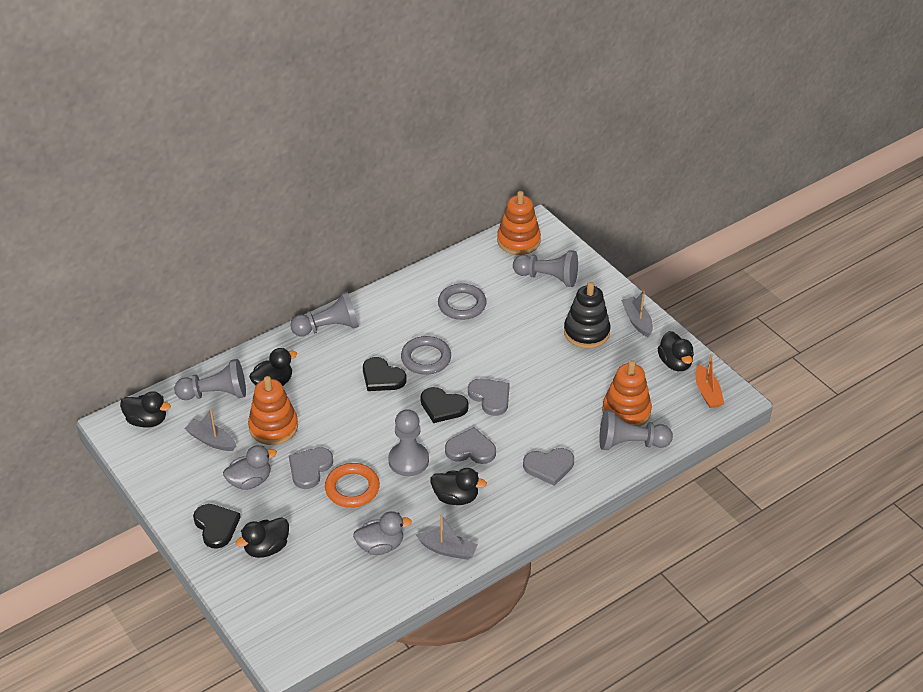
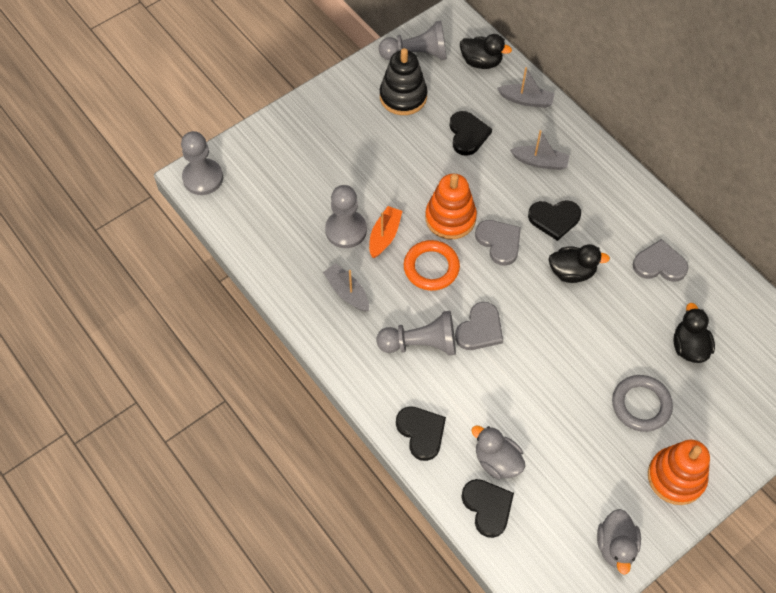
black duck: [120,391,171,428] [236,517,289,558] [249,348,297,386] [431,468,487,505] [658,331,694,371] = 5 -> [460,34,512,69] [549,244,610,283] [673,303,715,363] = 3
black heart: [193,504,241,549] [363,357,407,391] [420,387,469,423] = 3 -> [396,406,446,461] [450,111,492,156] [461,479,514,538] [528,200,581,241] = 4
grey heart: [289,447,333,489] [445,427,496,464] [468,379,510,416] [523,448,574,486] = 4 -> [455,302,503,350] [475,220,521,266] [633,239,689,282] = 3
grey pawn: [174,359,246,400] [290,291,359,337] [388,409,429,476] [513,250,578,287] [599,410,673,450] = 5 -> [181,131,223,195] [325,185,367,248] [376,311,456,356] [379,21,447,60] = 4
grey ring: [401,336,451,375] [438,283,487,320] = 2 -> [612,375,673,432] = 1
orange stacking toy: [248,376,298,445] [497,191,541,255] [602,360,652,426] = 3 -> [425,174,477,239] [648,440,710,505] = 2

